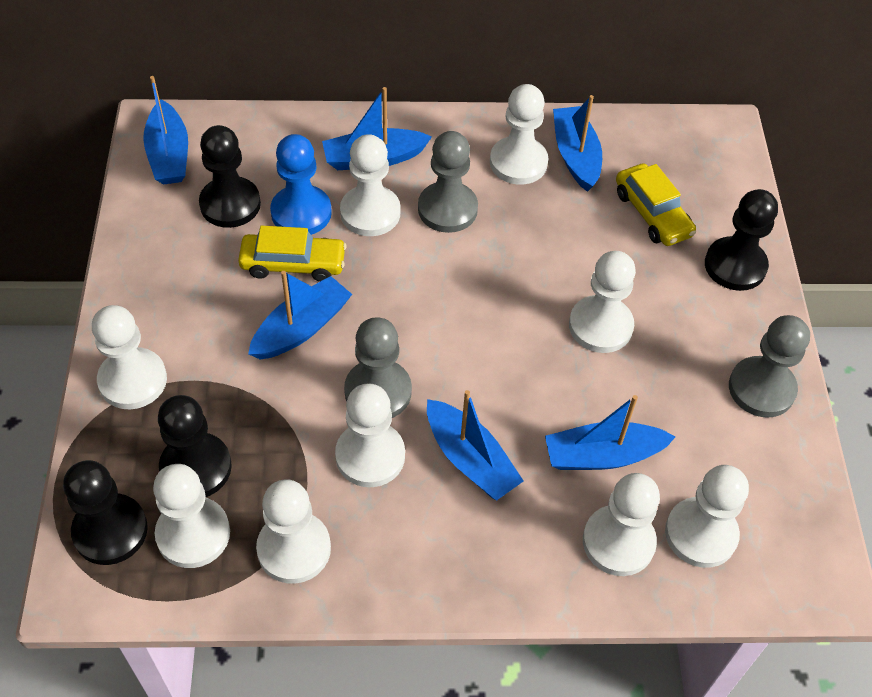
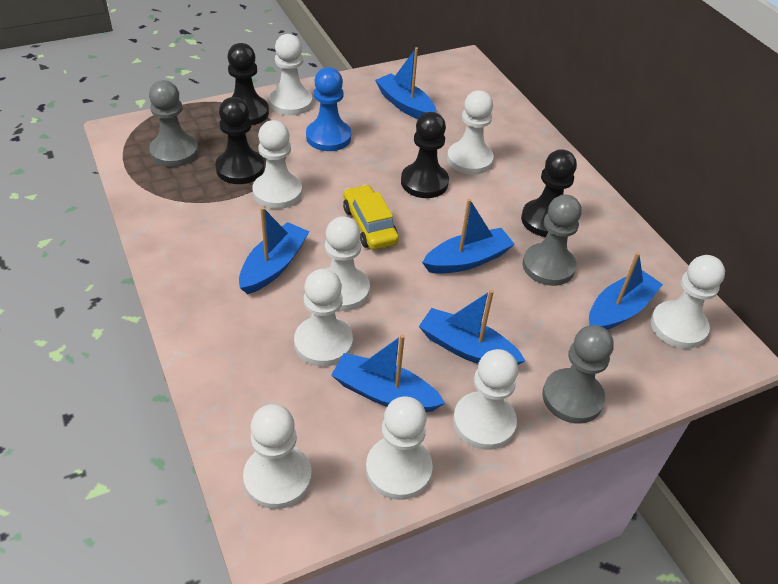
yellow car: [238,226,347,282] [616,163,696,246] = 2 -> [343,185,399,250] = 1

